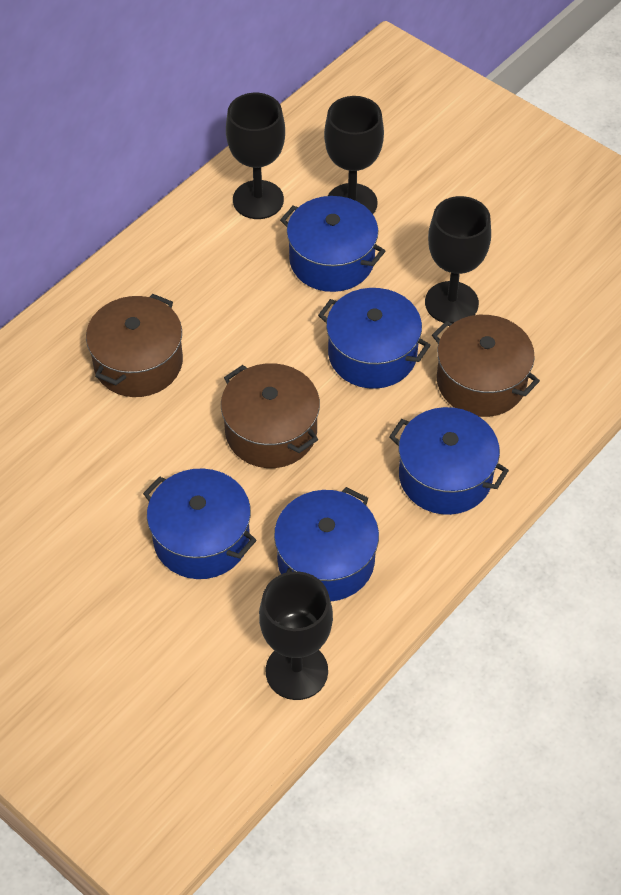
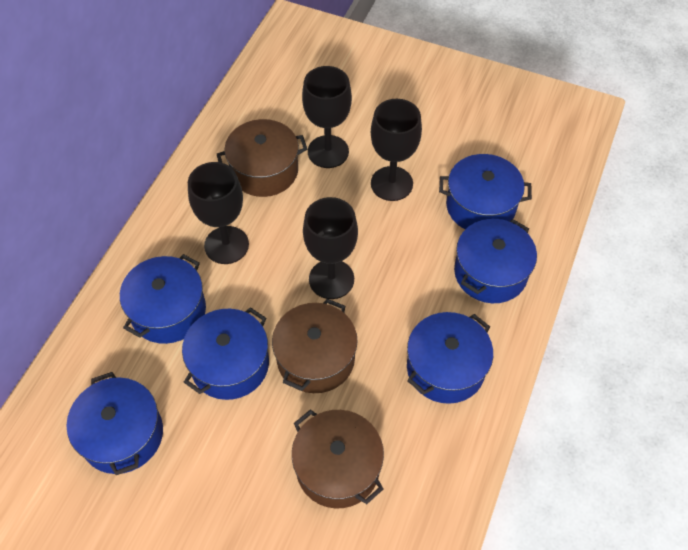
blue pot: [143,469,257,579] [274,487,379,601] [280,196,385,292] [318,288,430,389] [389,407,509,515] = 5 -> [67,372,163,475] [120,254,206,344] [182,307,269,400] [407,312,493,404] [439,154,532,229] [454,219,537,303] = 6

